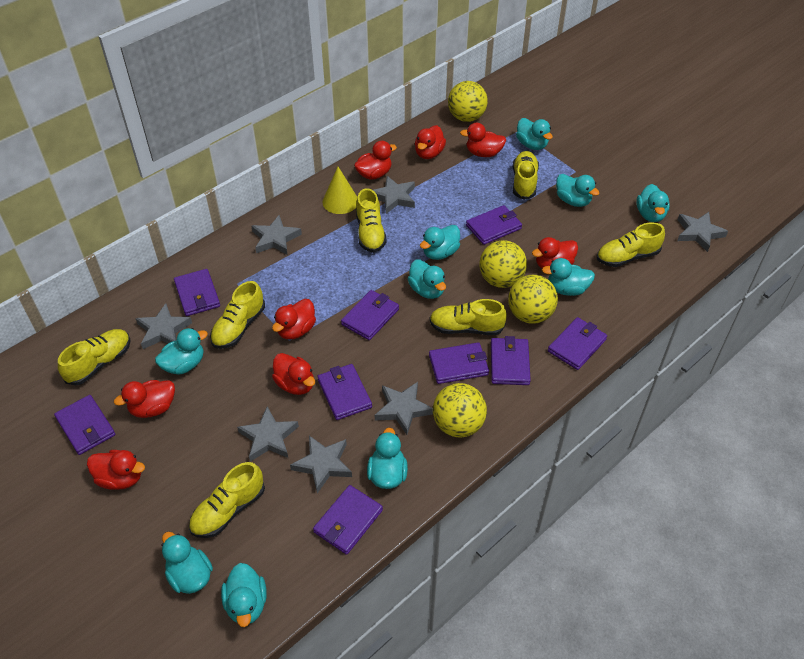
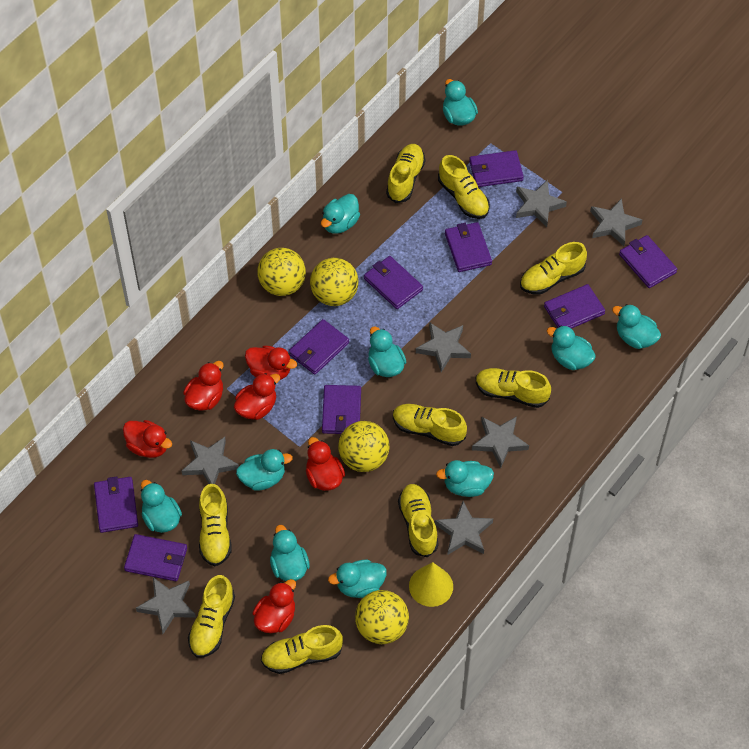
red duck: [87,450,145,490] [114,380,175,418] [272,299,316,339] [272,353,315,395] [354,141,397,180] [415,125,446,159] [460,123,506,157] [532,237,578,268] = 8 -> [123,420,172,458] [183,361,223,411] [234,373,280,420] [245,345,297,380] [253,579,296,633] [306,437,345,491] = 6
yellow shoe: [58,329,131,385] [189,462,265,538] [210,281,265,349] [356,188,387,253] [429,299,507,335] [513,151,539,200] [597,222,665,267] = 7 -> [188,575,235,658] [199,484,232,566] [261,625,343,674] [386,144,425,203] [393,404,467,446] [398,484,439,557] [438,155,490,219] [476,368,551,408] [520,242,587,295] = 9

